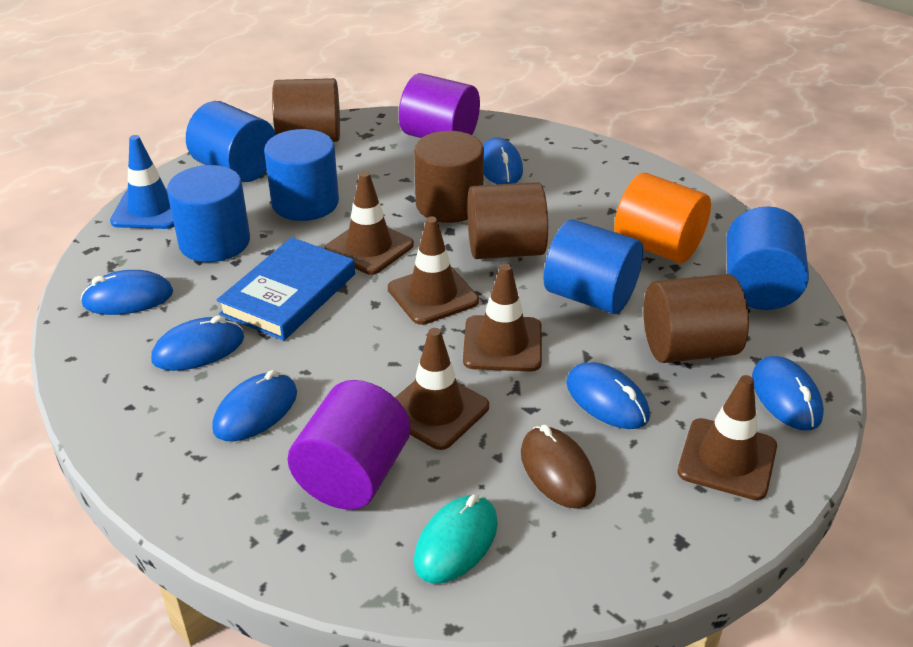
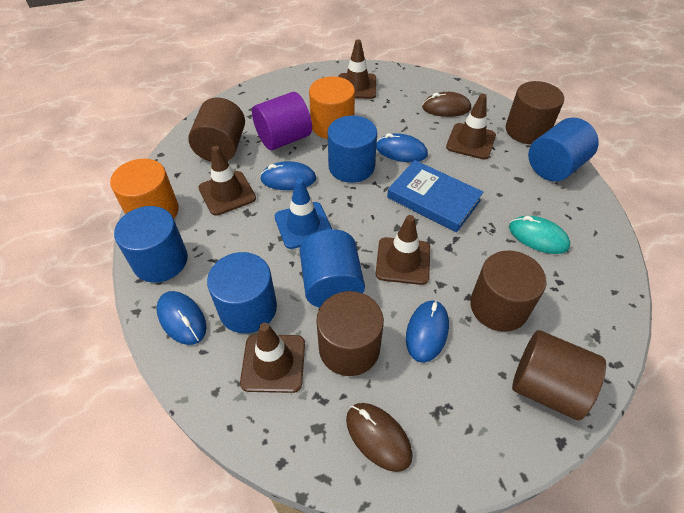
blue mouse: [80,270,173,315] [151,316,244,371] [212,370,297,441] [483,138,523,184] [566,362,650,429] [752,356,824,430] = 6 -> [156,291,207,345] [260,161,316,190] [376,133,428,162] [406,300,449,363] = 4
brown cylinder: [272,78,340,142] [414,131,484,223] [467,182,548,259] [644,274,749,363] = 4 -> [188,98,245,162] [316,291,384,376] [470,250,547,332] [506,81,564,144] [512,330,606,420] = 5
brown mouse: [521,425,596,509] = 1 -> [346,403,413,472] [422,92,471,117] = 2
orange cylinder: [614,173,711,263] = 1 -> [110,159,179,219] [309,77,355,139] = 2
purple cylinder: [287,380,411,510] [399,73,480,138] = 2 -> [252,92,312,150] = 1

